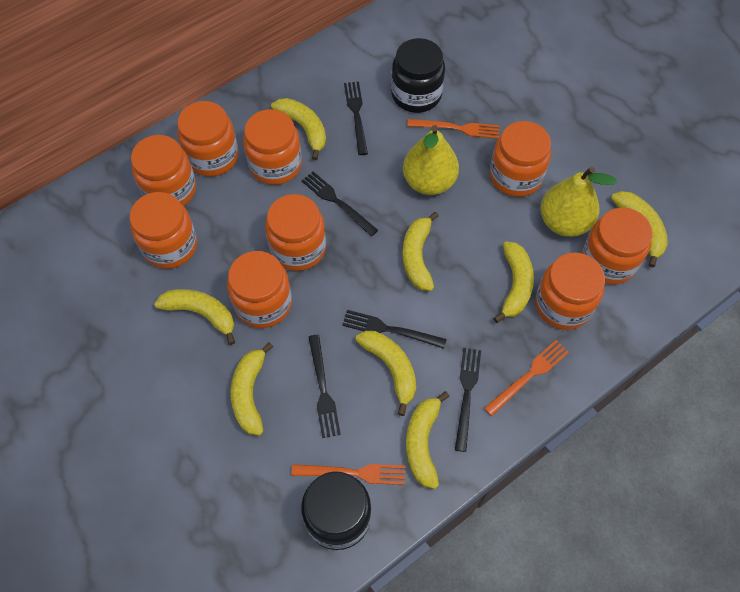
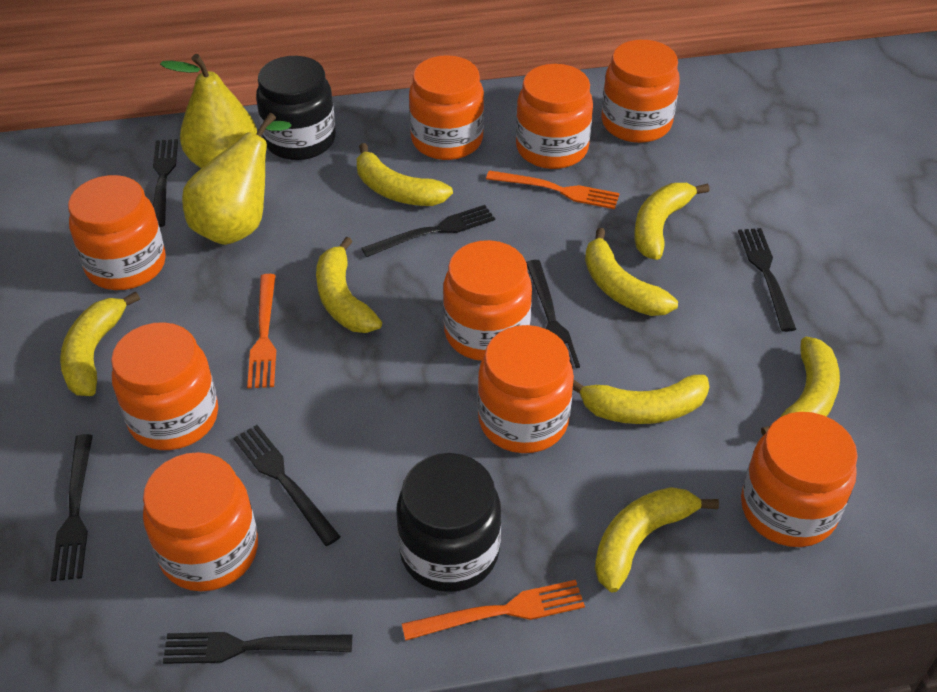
black fork: [302,171,378,236] [308,335,341,438] [342,310,447,349] [344,82,368,155] [455,348,481,452] = 5 -> [50,434,93,581] [153,139,178,227] [163,632,352,664] [233,425,341,546] [362,205,495,257] [526,260,580,369] [738,228,796,332] = 7

